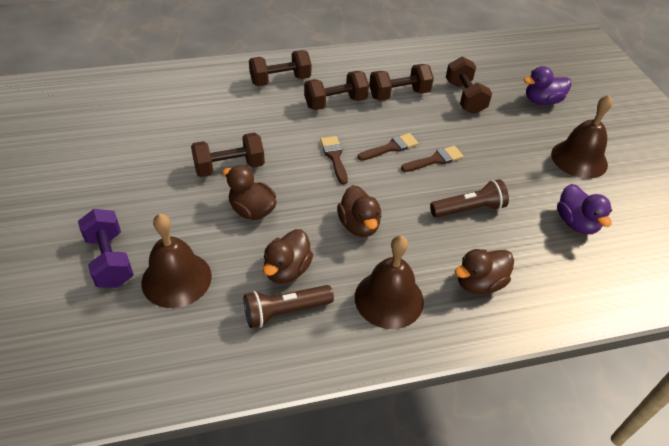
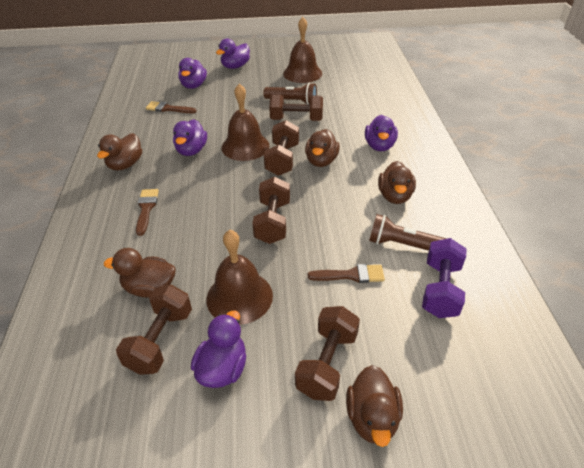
brown duck: [222,165,277,220] [263,229,313,284] [337,185,382,237] [455,249,514,294] = 4 -> [97,133,142,171] [104,248,176,298] [305,129,340,167] [346,365,403,447] [378,161,416,204] = 5
purple duck: [524,66,572,105] [557,184,612,234] = 2 -> [173,119,207,156] [178,58,207,89] [191,311,246,388] [216,38,250,69] [365,115,398,151] = 5

